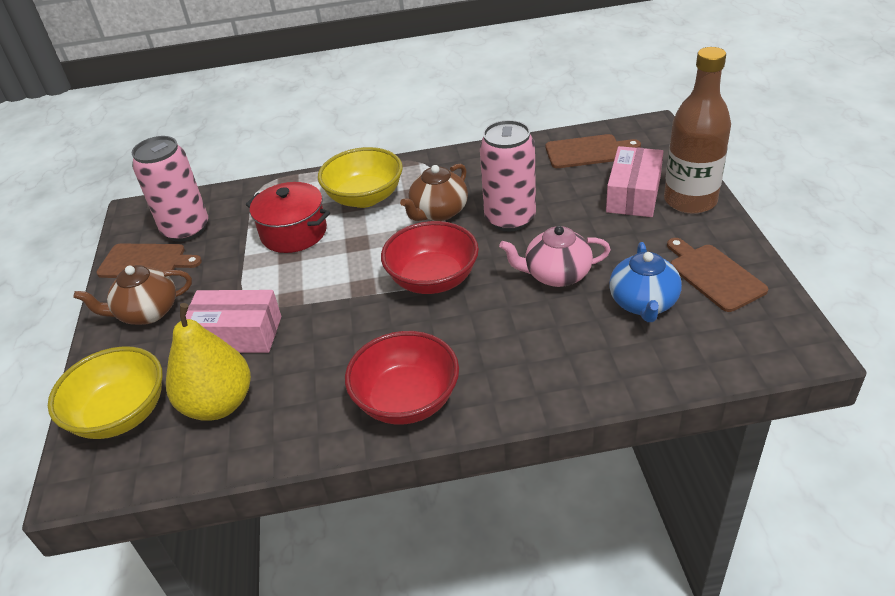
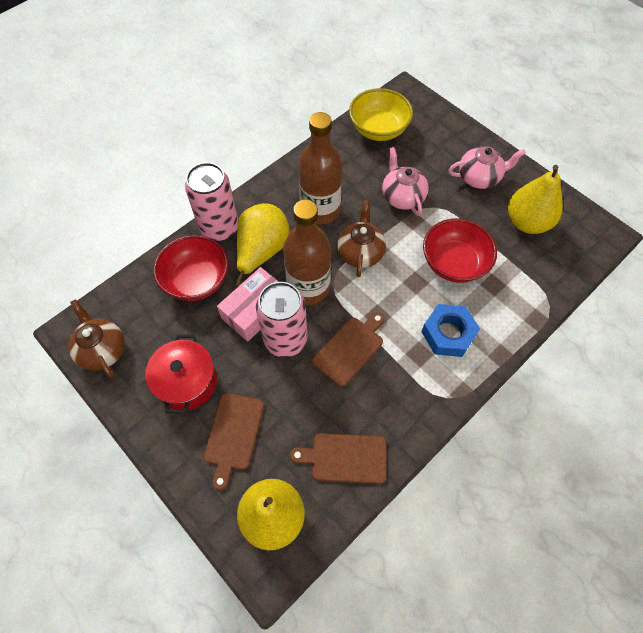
blue nut: none = 0 -> [421,304,480,357] = 1
blue teapot: [609,242,682,322] = 1 -> none = 0
brown bottle: [664,47,731,214] = 1 -> [283,200,331,305] [298,112,342,225] = 2
pink box: [186,290,281,353] [606,146,664,217] = 2 -> [217,267,279,342] = 1
pink teapot: [499,226,611,287] = 1 -> [382,147,429,216] [449,146,526,189] = 2
yellow bowl: [48,346,163,439] [318,147,403,208] = 2 -> [349,88,413,141] = 1
yellow pear: [166,303,251,421] = 1 -> [235,203,290,286] [237,479,305,550] [508,165,563,234] = 3

